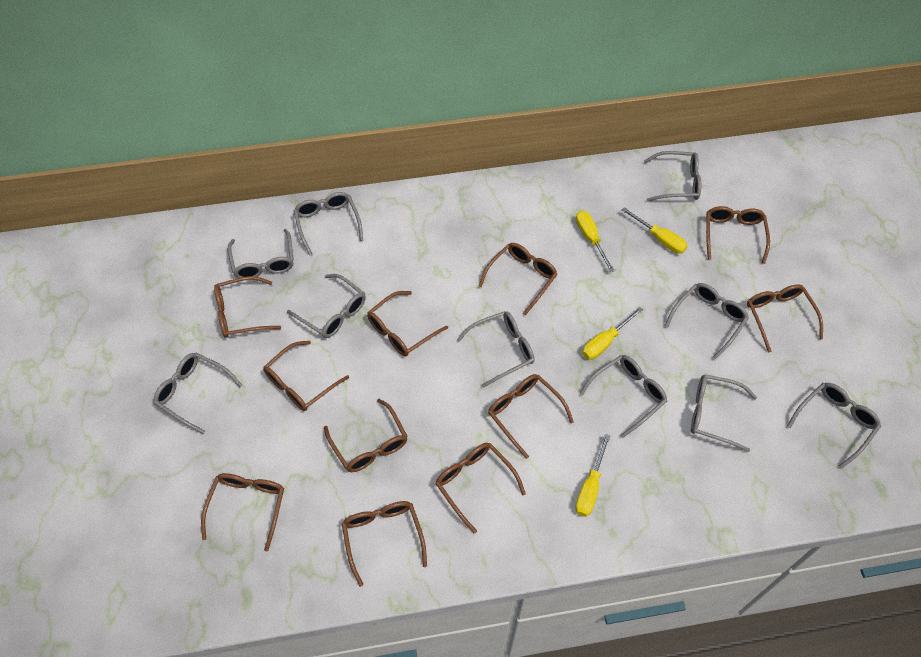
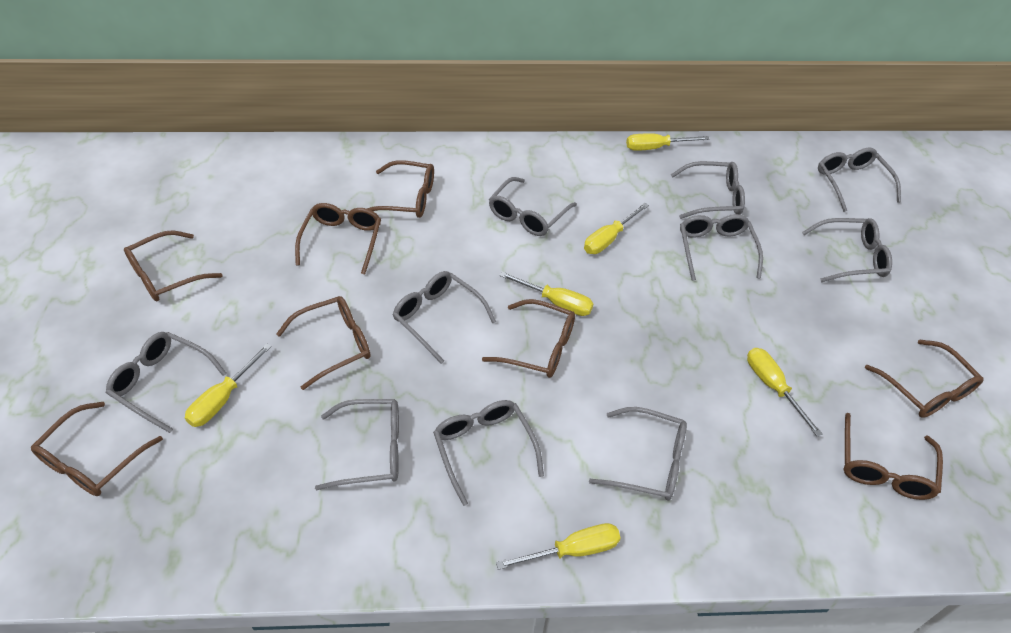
brown glasses: [201,473,284,552] [214,276,281,338] [263,341,349,411] [324,399,408,472] [342,501,427,587] [367,291,448,357] [435,443,526,533] [478,243,557,316] [488,374,574,459] [706,206,770,264] [747,284,823,352] = 11 -> [31,402,163,496] [124,230,222,301] [276,296,370,390] [295,203,381,275] [367,160,434,218] [482,299,575,378] [843,413,943,500] [865,339,984,418] = 8
yellow screwdriver: [575,434,610,517] [576,211,615,272] [582,307,643,360] [622,207,687,254] = 4 -> [185,343,272,427] [496,523,621,570] [499,272,593,316] [584,203,649,254] [626,133,709,151] [747,348,823,437] = 6

